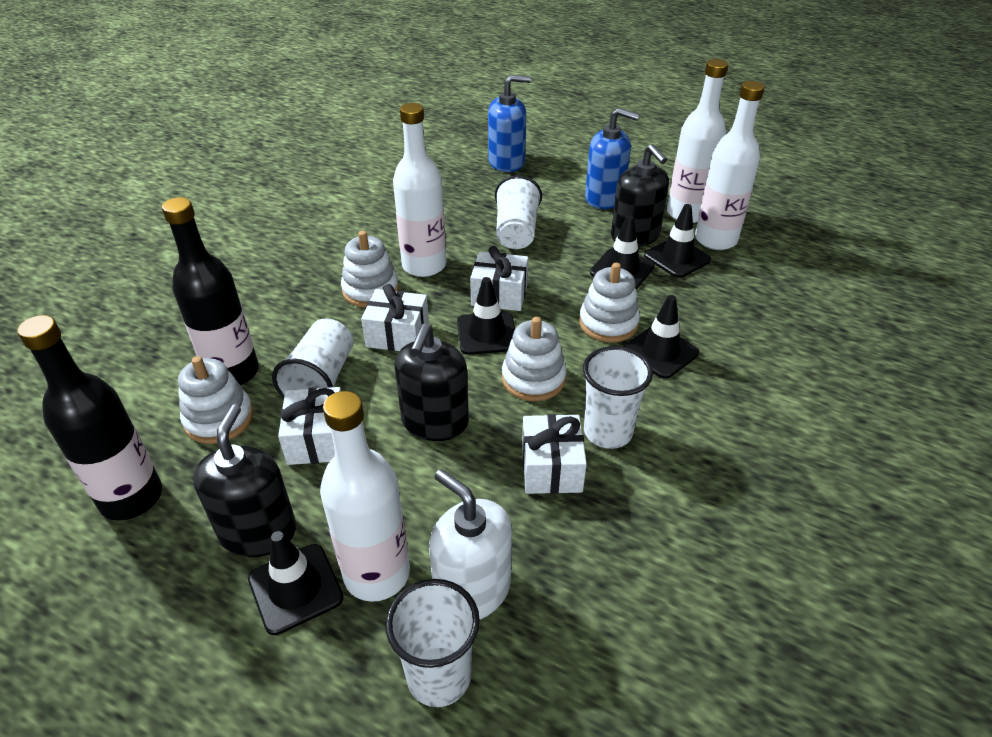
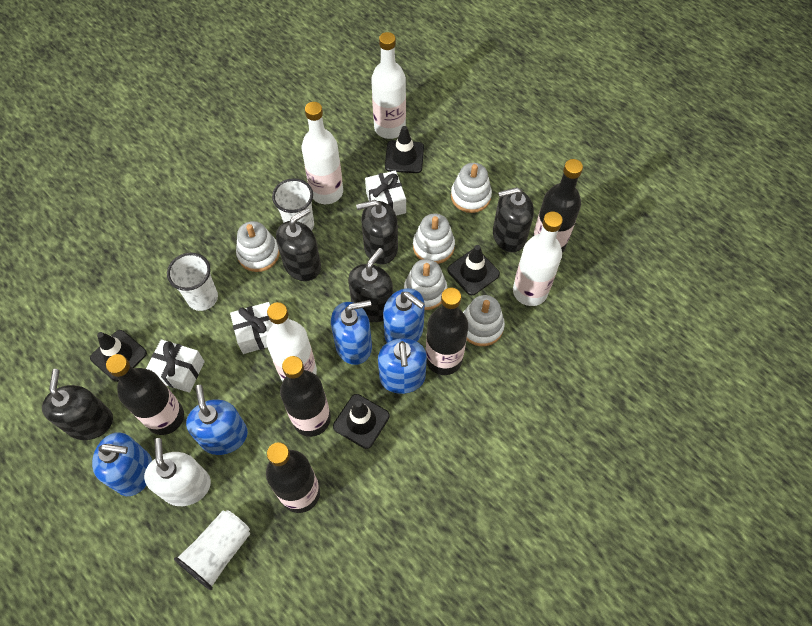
black bottle: [17,315,162,521] [162,197,259,385] = 2 -> [106,354,184,435] [266,442,320,513] [280,356,331,437] [426,288,468,375] [533,159,583,253] = 5
black soap dispenser: [193,404,296,557] [394,324,469,441] [611,144,669,247] = 3 -> [42,369,113,440] [276,208,321,281] [348,248,393,322] [356,200,398,264] [493,187,534,252] = 5
black traffic cone: [248,531,344,635] [457,277,515,355] [590,215,655,289] [623,295,699,379] [644,204,711,278] = 5 -> [90,330,147,382] [333,394,390,449] [385,126,424,173] [447,245,500,295] = 4
blue soap dispenser: [488,75,531,172] [585,108,640,209] = 2 -> [92,432,152,496] [186,385,248,455] [331,300,372,365] [378,338,427,394] [383,288,425,343] = 5
white cup: [272,318,353,398] [386,579,480,707] [495,175,542,249] [583,346,653,449] = 4 -> [167,253,218,311] [174,510,250,590] [272,178,314,230] = 3
white gift: [278,387,341,465] [361,284,429,351] [470,246,528,311] [522,414,587,494] = 4 -> [146,339,205,393] [230,302,273,354] [365,170,406,216] = 3
white stacking toy: [178,356,253,444] [341,231,399,308] [502,317,566,401] [579,263,640,343] = 4 -> [236,221,280,272] [404,259,447,310] [413,213,455,264] [451,163,492,213] [463,295,505,346] = 5

